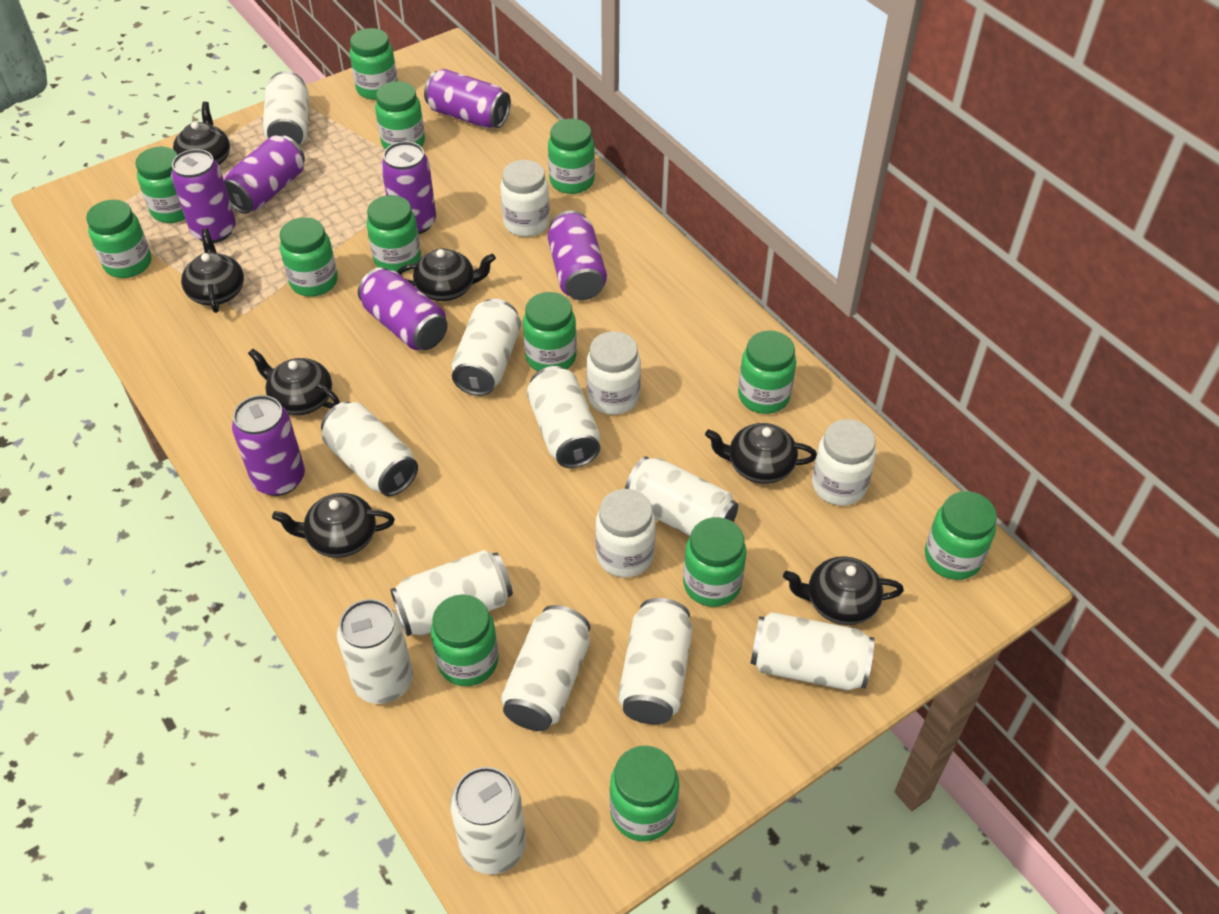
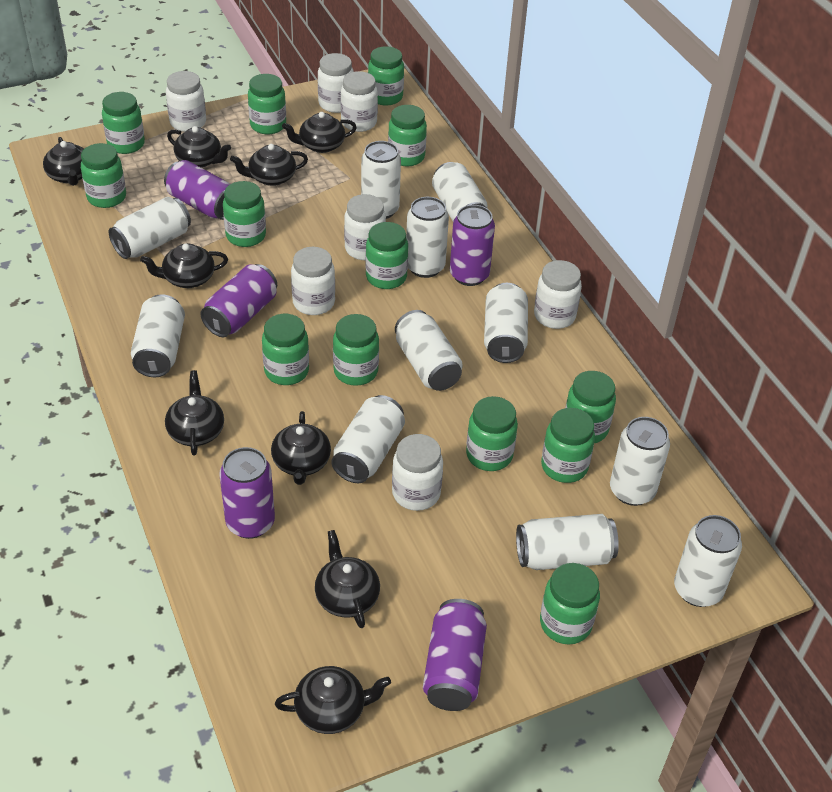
black teapot: [173,102,230,165] [181,229,244,313] [248,349,340,415] [272,493,395,558] [397,248,496,301] [705,423,817,484] [783,556,904,625] = 7 -> [43,137,84,186] [140,243,228,288] [165,370,224,456] [167,126,231,168] [230,144,308,186] [271,411,331,485] [275,666,391,734] [282,112,357,153] [315,530,380,628] = 9
purple can: [171,149,236,243] [224,135,305,214] [232,395,305,496] [358,267,448,350] [381,141,436,234] [424,69,511,128] [548,210,607,300] = 7 -> [164,160,230,220] [201,264,277,337] [219,447,275,539] [423,599,487,711] [450,205,495,286] = 5
white jar: [500,160,550,237] [586,331,641,415] [595,489,656,578] [812,419,876,506] = 4 -> [166,71,206,132] [291,247,335,315] [318,53,354,113] [341,71,378,132] [344,194,386,260] [392,434,443,511] [534,260,582,329] = 7

